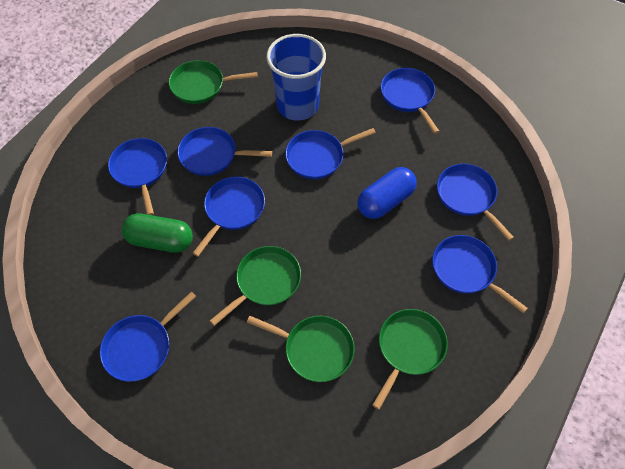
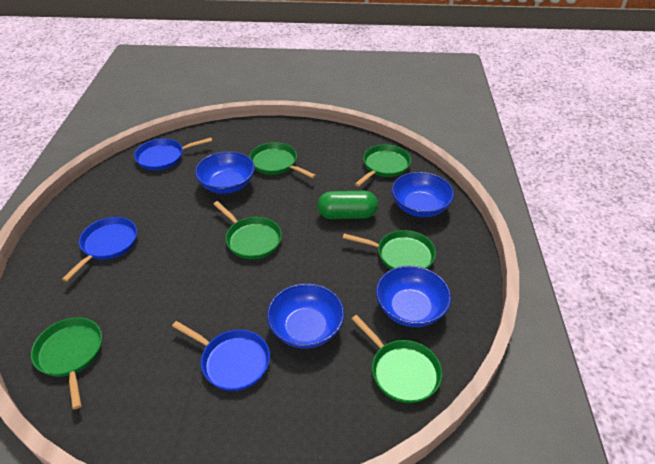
blue bowl: none = 0 -> [195,151,255,194] [267,283,344,349] [376,266,451,327] [392,172,454,217] = 4
blue capsule: [357,167,417,219] = 1 -> none = 0
blue cup: [266,34,326,121] = 1 -> none = 0
blue pan: [100,291,196,382] [108,138,167,215] [177,127,272,176] [192,177,265,257] [285,128,376,179] [381,68,440,134] [432,235,528,313] [437,164,514,241] = 8 -> [62,217,137,282] [134,138,212,170] [172,321,270,391] = 3
green pan: [169,60,258,104] [210,246,301,326] [247,316,355,382] [372,309,448,410] = 4 -> [31,317,102,410] [213,201,282,259] [249,142,316,178] [343,230,436,270] [352,315,442,403] [355,144,411,187] = 6

